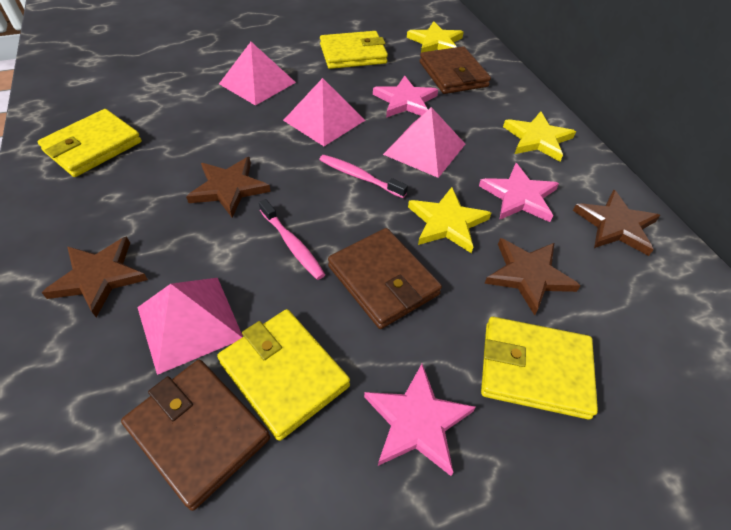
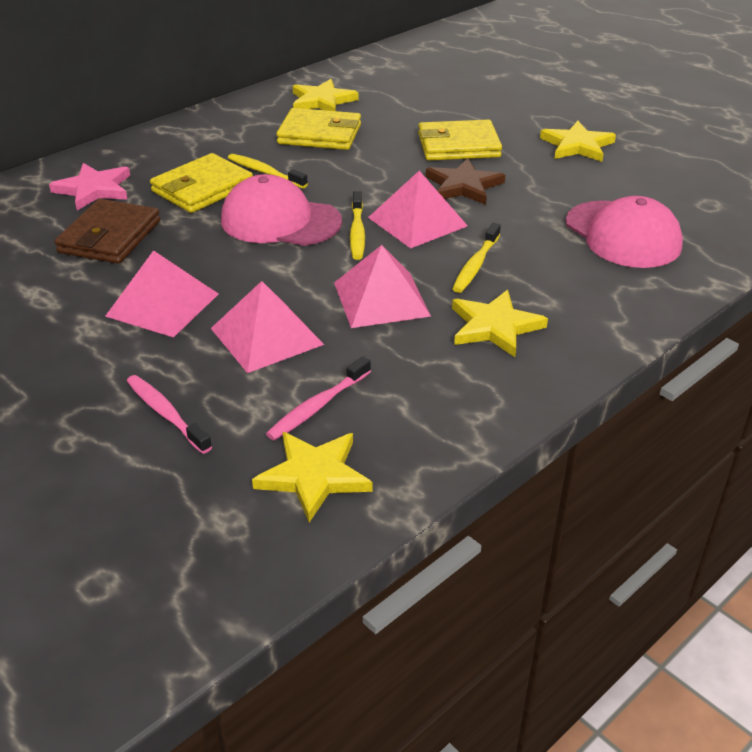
brown star: [42,236,148,317] [186,157,271,218] [484,238,581,316] [573,190,660,256] = 4 -> [426,158,505,205] = 1
brown wallet: [121,359,270,511] [328,228,442,329] [420,46,491,94] = 3 -> [54,199,160,264] = 1
pink cap: none = 0 -> [221,174,342,246] [566,196,683,268] = 2
pink star: [364,364,476,476] [373,76,438,118] [479,163,559,222] = 3 -> [49,163,130,210] = 1
yellow star: [407,21,464,53] [408,187,491,253] [503,111,576,162] = 3 -> [252,432,373,522] [293,79,359,111] [452,290,548,357] [540,121,616,162] = 4
yellow toothbrush: none = 0 -> [228,154,308,188] [350,191,365,260] [452,223,501,293] = 3
yellow wallet: [38,109,142,177] [217,309,350,441] [320,31,388,69] [481,317,598,420] = 4 -> [150,153,253,213] [276,108,361,150] [418,120,502,161] = 3

